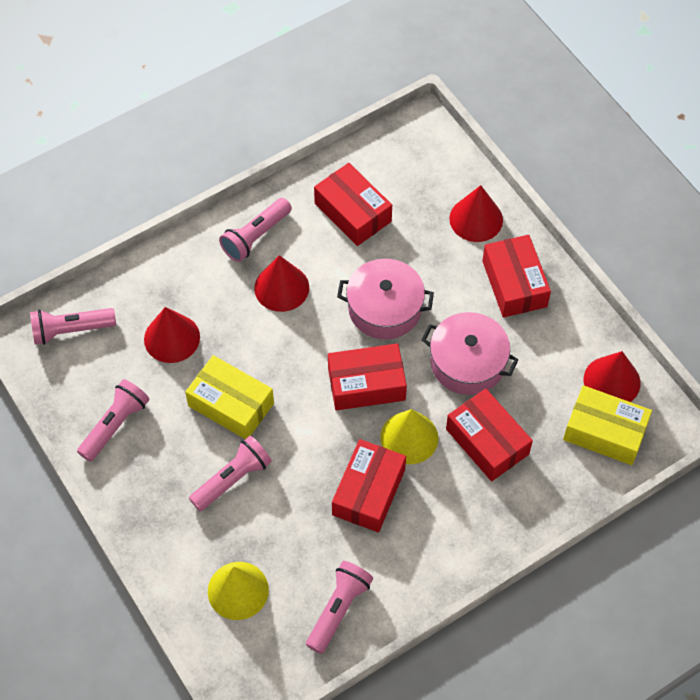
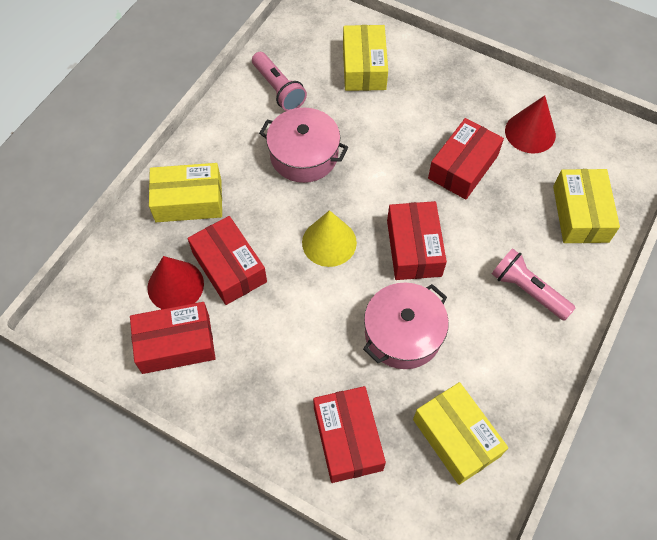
pink flashlight: [30,308,116,345] [77,379,150,462] [189,436,272,511] [219,198,292,262] [306,561,373,654] = 5 -> [252,52,307,111] [492,248,576,321] = 2
red cone: [144,307,200,363] [254,255,309,312] [449,185,503,242] [584,351,640,402] = 4 -> [147,256,204,309] [505,95,556,153] = 2
yellow box: [185,355,274,439] [563,385,652,465] = 2 -> [149,163,222,222] [343,25,388,91] [413,382,508,485] [553,169,620,243] = 4
yellow cone: [208,562,269,620] [380,409,438,464] = 2 -> [302,210,357,267] = 1

